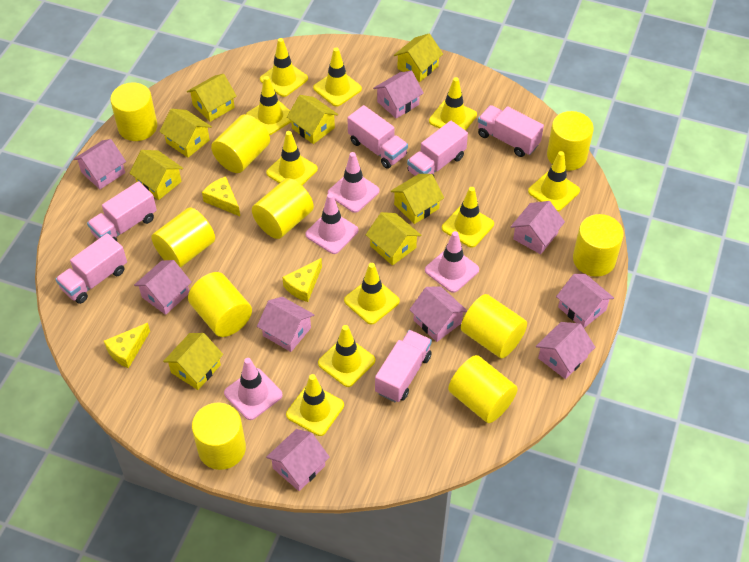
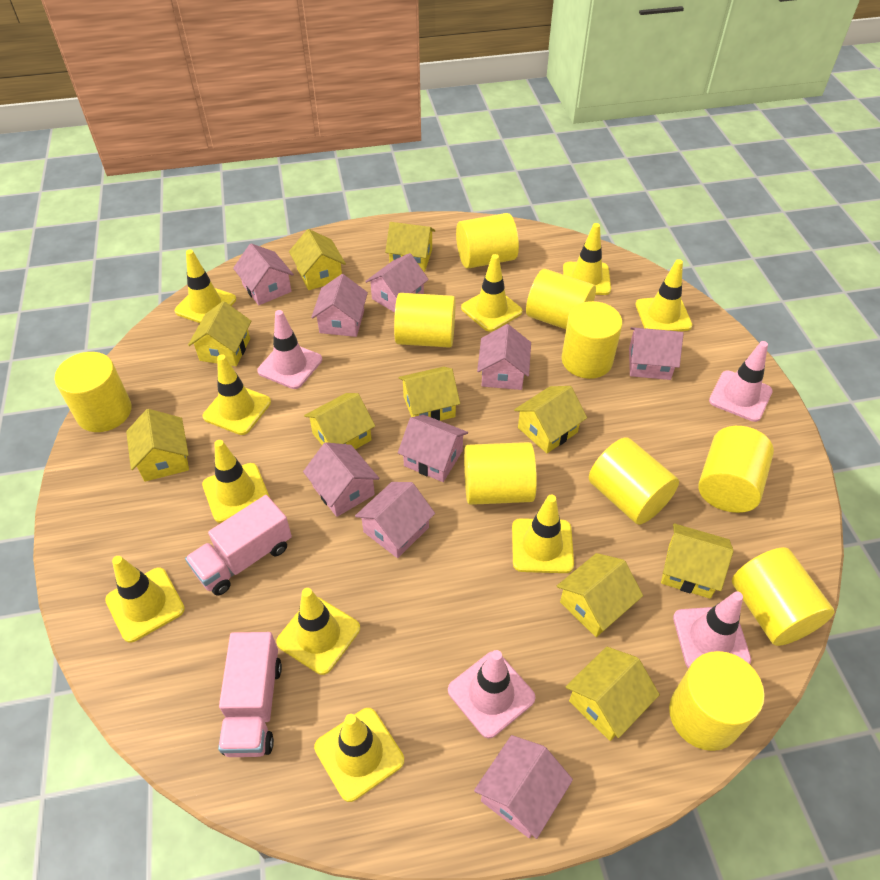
pink truck: [55,233,127,304] [87,181,157,241] [348,105,408,169] [375,330,432,402] [407,121,468,176] [478,105,544,157] = 6 -> [185,495,292,596] [218,632,282,757] = 2
yellow cheese: [104,323,150,368] [202,176,240,216] [282,258,322,302] = 3 -> none = 0
yellow house: [130,150,183,200] [159,109,212,158] [163,333,223,390] [187,74,237,122] [287,95,338,144] [366,212,421,265] [390,174,444,224] [394,34,443,82] = 8 -> [126,409,189,482] [188,301,251,366] [289,229,346,290] [304,393,375,449] [385,222,435,272] [399,367,460,421] [514,386,587,453] [557,553,643,637] [566,647,660,741] [661,523,734,599] = 10

